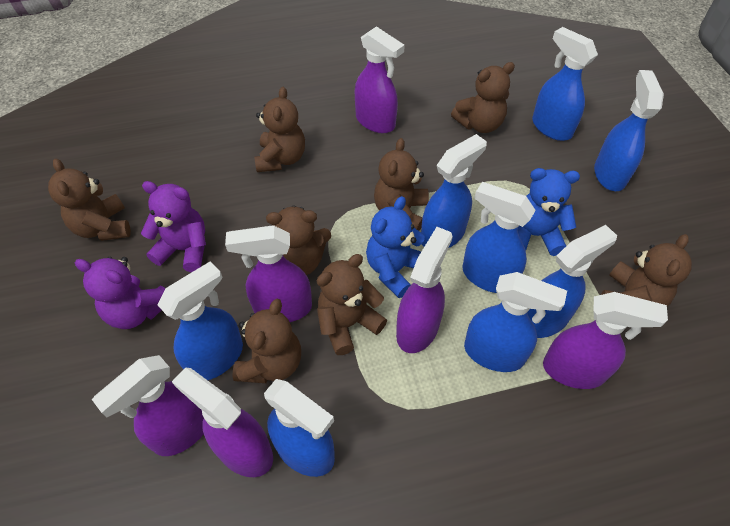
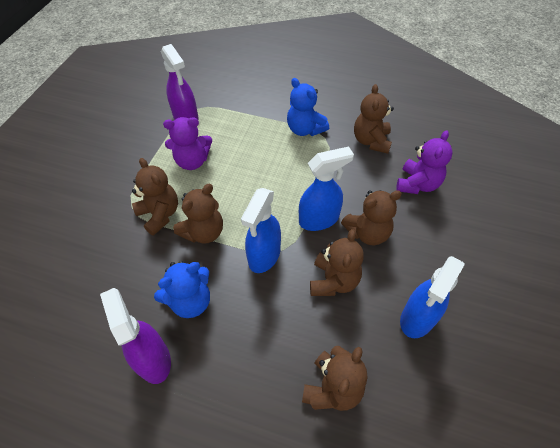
blue spray bottle: [158,261,243,380] [264,379,335,477] [421,134,487,248] [462,182,536,293] [464,272,567,372] [527,225,617,338] [532,27,598,141] [594,70,664,191] = 8 -> [241,188,281,273] [299,146,354,231] [400,256,465,338] = 3
brown teddy bear: [48,159,131,241] [233,299,301,383] [254,87,305,172] [266,205,331,275] [317,254,387,355] [374,138,429,231] [451,62,515,133] [601,234,692,306] = 8 -> [132,158,178,236] [173,184,223,244] [302,346,367,411] [310,229,364,296] [341,190,402,245] [354,84,394,154] = 6
purple spray bottle: [92,355,204,456] [172,368,273,477] [225,225,312,322] [355,26,405,133] [396,227,452,353] [543,292,668,389] = 6 -> [100,288,171,384] [161,44,199,120] = 2

